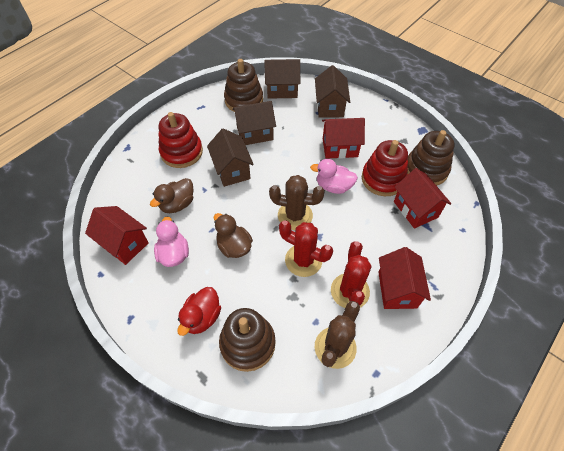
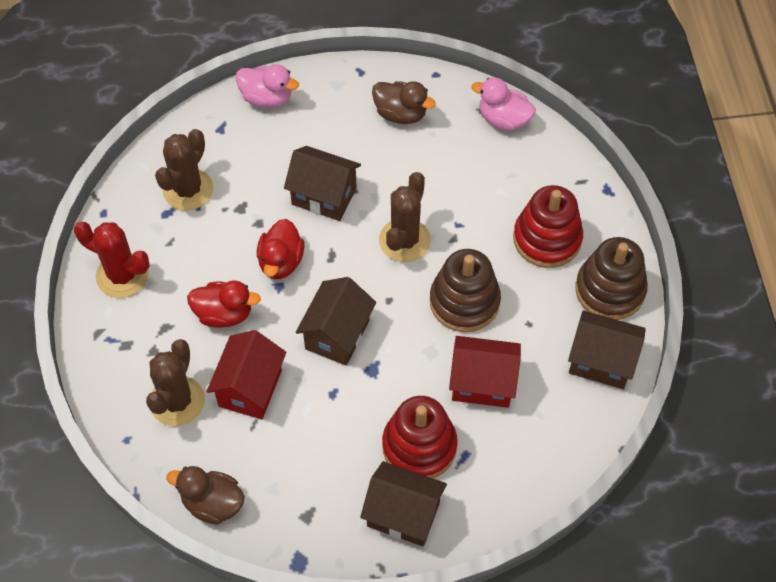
brown cactus: [269,175,325,230] [315,301,360,369] = 2 -> [146,339,205,426] [155,129,213,211] [379,172,431,262] = 3
brown stacking toy: [219,308,276,372] [224,59,263,112] [408,130,455,186] = 3 -> [430,249,501,332] [575,237,648,320] = 2
red cactus: [279,220,333,277] [331,241,371,308] = 2 -> [74,222,150,298] = 1
red duck: [177,287,221,336] = 1 -> [187,281,261,328] [257,219,305,279] = 2
red house: [85,206,149,265] [322,118,365,159] [378,247,431,309] [394,168,451,229] = 4 -> [206,330,286,419] [449,336,521,408] = 2

